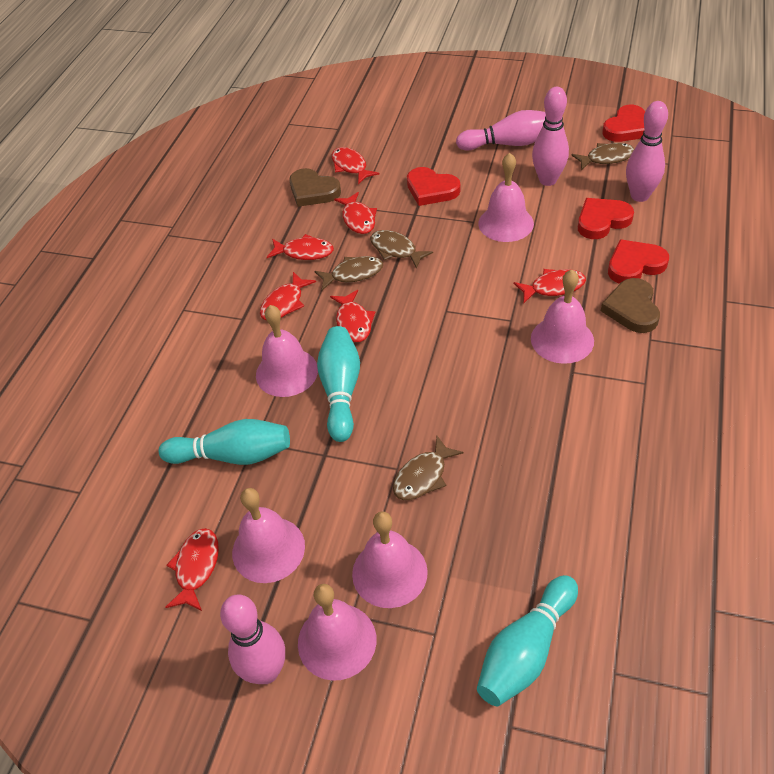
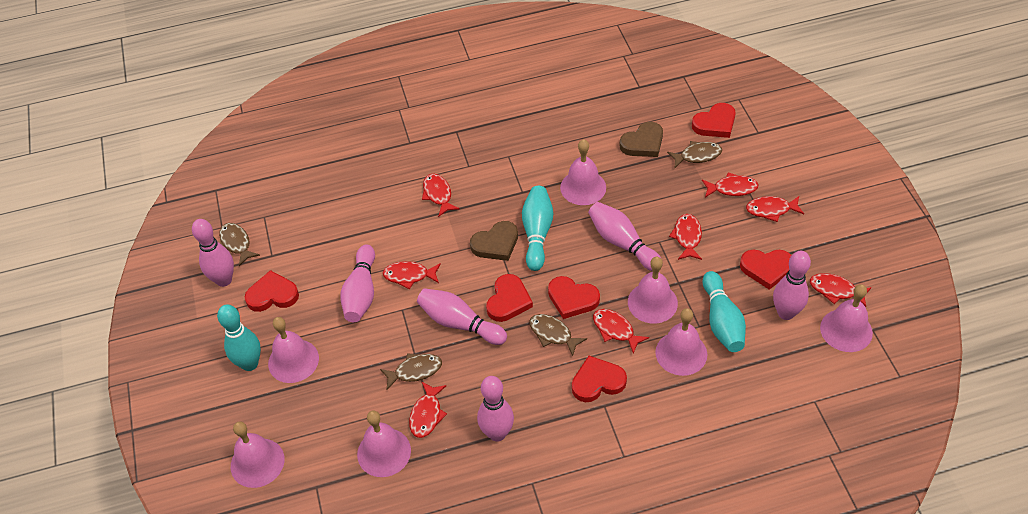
pink bell: [232,488,305,583] [256,305,318,397] [298,584,377,681] [352,511,428,608] [478,153,534,242] [531,270,594,364] = 6 -> [231,421,285,488] [268,317,319,383] [357,410,411,477] [560,139,606,205] [628,256,678,324] [655,308,707,376] [820,284,873,352] = 7
pink bowling pin: [220,594,285,684] [456,110,546,151] [532,87,569,186] [626,101,668,202] = 4 -> [192,219,234,287] [340,245,375,322] [417,288,507,345] [477,376,514,442] [588,202,661,271] [773,251,811,320] = 6
red fish: [165,528,219,611] [260,272,316,320] [267,234,334,260] [330,290,375,342] [332,147,379,184] [334,192,377,234] [514,269,586,303] = 7 -> [383,261,441,289] [409,382,447,438] [422,174,460,217] [593,309,649,354] [669,214,702,260] [702,172,759,198] [746,196,804,222] [810,273,872,307] = 8
red heart: [407,167,460,206] [578,198,634,239] [602,105,645,142] [608,239,669,284] = 4 -> [245,270,299,312] [486,274,533,322] [548,276,600,319] [572,356,627,402] [692,103,736,138] [740,250,792,290] = 6

